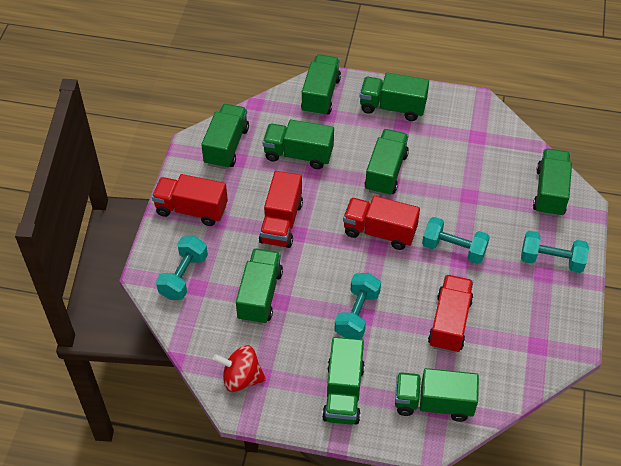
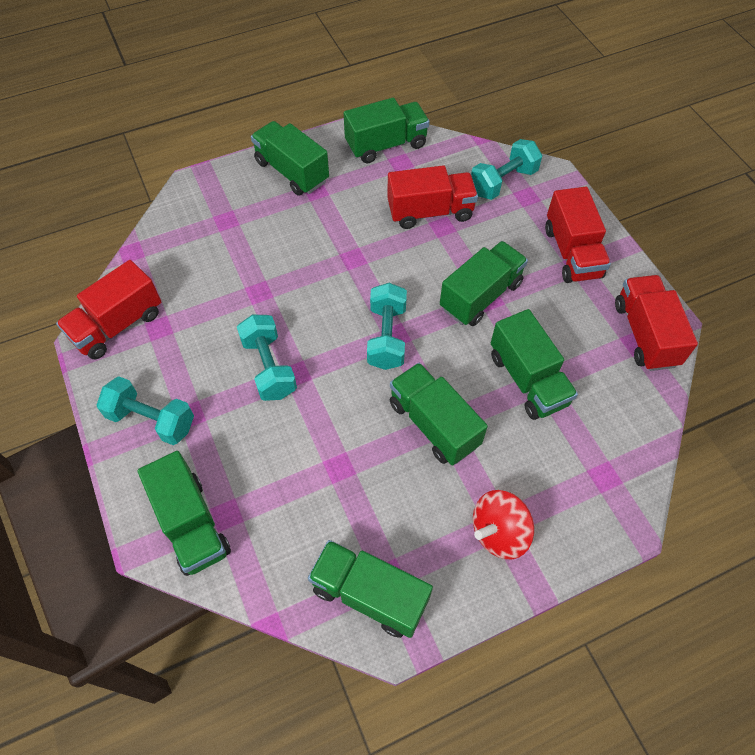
green truck: [201,104,249,169] [236,248,283,324] [263,119,334,169] [301,54,341,116] [322,337,365,425] [360,73,429,121] [365,129,409,196] [395,368,479,422] [533,149,572,217] = 9 -> [138,451,231,576] [251,121,329,196] [308,540,433,638] [344,98,430,163] [390,363,488,465] [440,241,528,326] [491,309,578,420] = 7

